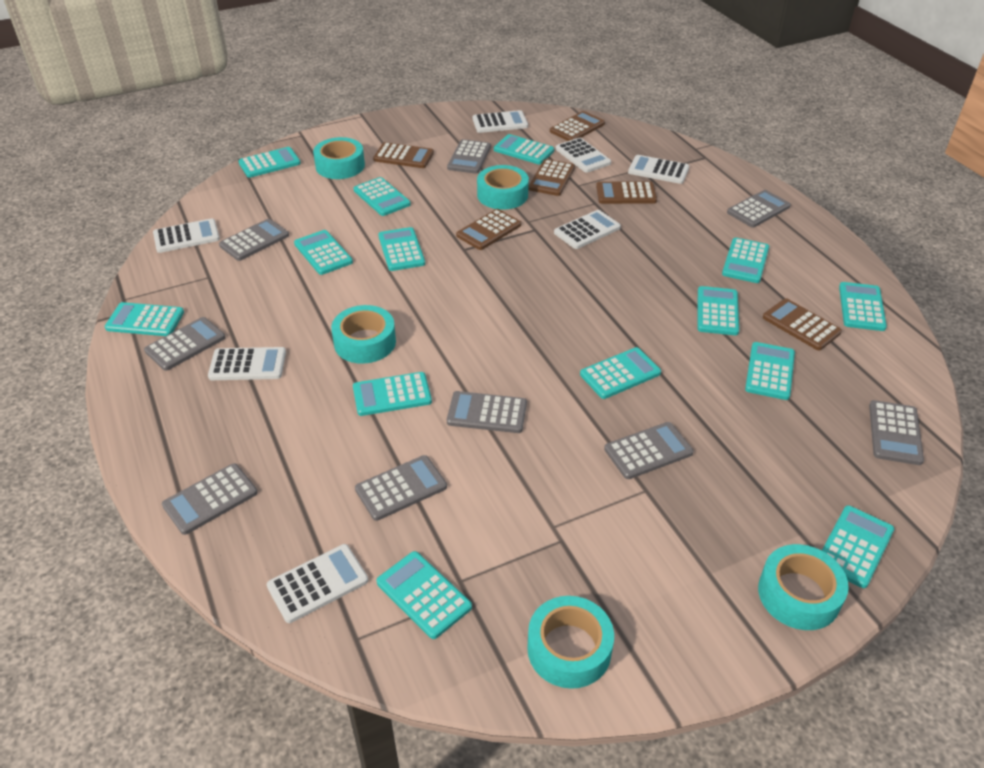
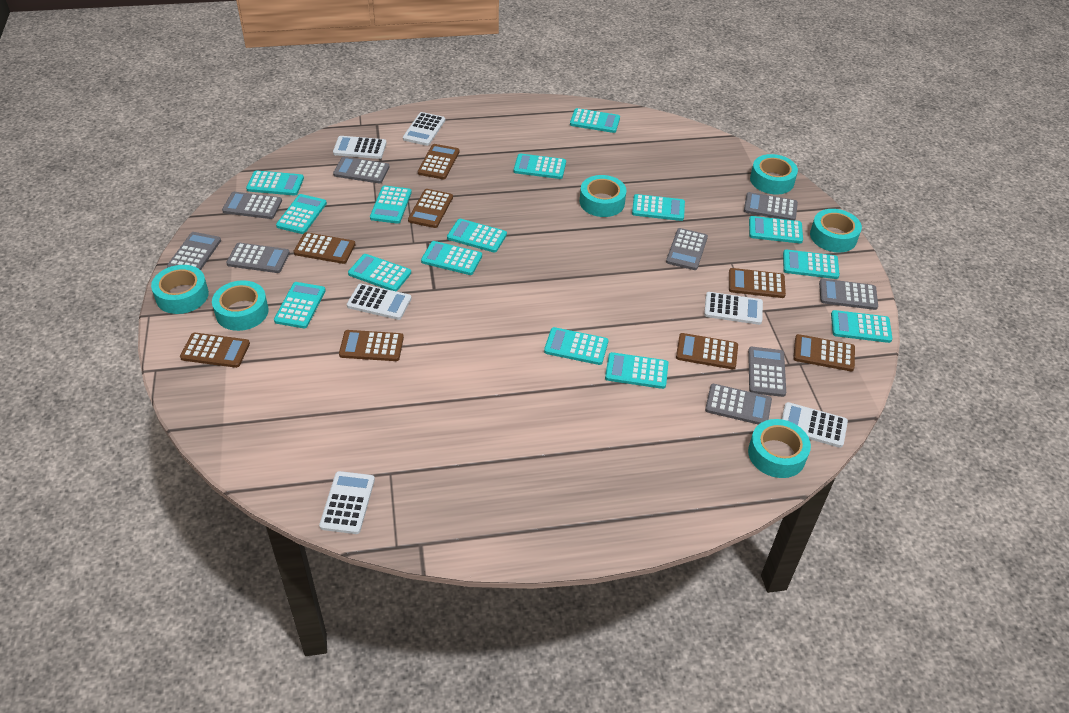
brown calculator: [373,142,434,168] [456,209,521,250] [528,159,575,196] [550,111,605,141] [596,182,657,204] [763,298,842,350] = 6 -> [180,333,250,368] [294,232,356,264] [339,330,404,361] [408,189,453,228] [418,144,459,179] [676,333,738,369] [729,268,786,298] [793,334,855,371] = 8
turquoise calculator: [105,302,184,336] [238,147,301,178] [294,230,353,275] [353,372,432,416] [354,177,411,216] [377,551,472,639] [378,227,425,271] [494,134,554,164] [580,347,661,399] [698,286,739,335] [722,238,769,283] [745,342,795,400] [822,505,894,588] [839,282,887,331] = 14 -> [246,170,304,196] [274,282,326,328] [276,194,327,234] [348,254,411,291] [370,186,412,224] [421,241,482,275] [447,219,507,253] [514,153,566,179] [544,327,608,365] [570,108,620,133] [605,352,668,389] [632,194,685,221] [749,216,803,243] [783,250,840,279] [831,310,892,343] = 15
turquoise tape: [313,137,365,179] [331,305,396,364] [477,165,529,210] [527,596,614,689] [758,544,849,630] = 5 -> [151,265,209,314] [212,280,269,331] [580,175,627,217] [748,419,811,478] [750,154,798,195] [810,209,862,252] = 6
white calculator: [153,218,220,253] [208,347,286,380] [266,544,368,623] [472,110,528,133] [554,210,621,249] [556,138,611,173] [628,155,689,184] = 7 -> [319,471,375,534] [333,136,387,159] [347,284,412,320] [403,112,445,146] [704,292,763,325] [782,402,848,448] = 6

